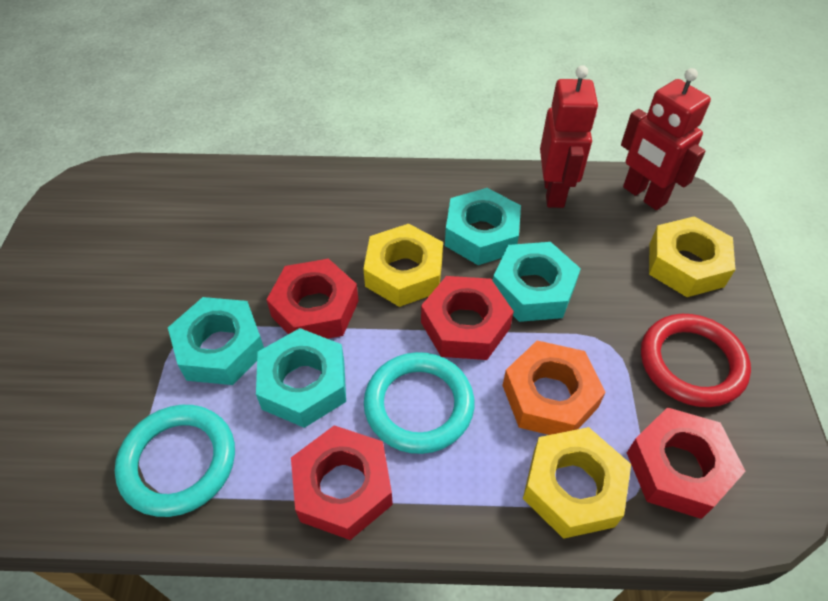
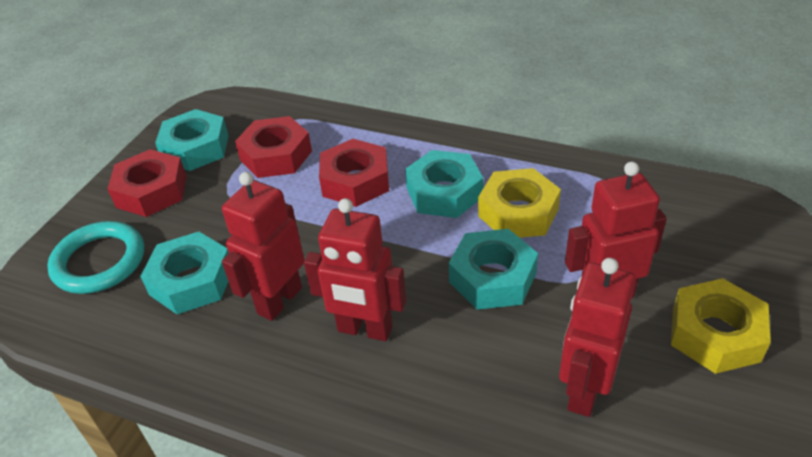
orange nut: [502,341,606,435] = 1 -> none = 0
red nut: [266,259,359,339] [291,425,393,540] [421,276,514,360] [627,407,746,519] = 4 -> [108,149,186,217] [235,116,312,178] [319,139,389,207] = 3
red ring: [641,314,751,407] = 1 -> none = 0
red robot: [540,65,598,208] [621,68,711,210] = 2 -> [222,172,304,321] [304,198,406,341] [559,258,636,417] [565,162,667,298] = 4
turquoise ring: [115,405,235,517] [364,352,474,454] = 2 -> [47,221,144,294] = 1
yellow nut: [363,224,443,307] [523,427,631,539] [649,216,736,297] = 3 -> [478,168,561,238] [671,278,771,374] = 2

